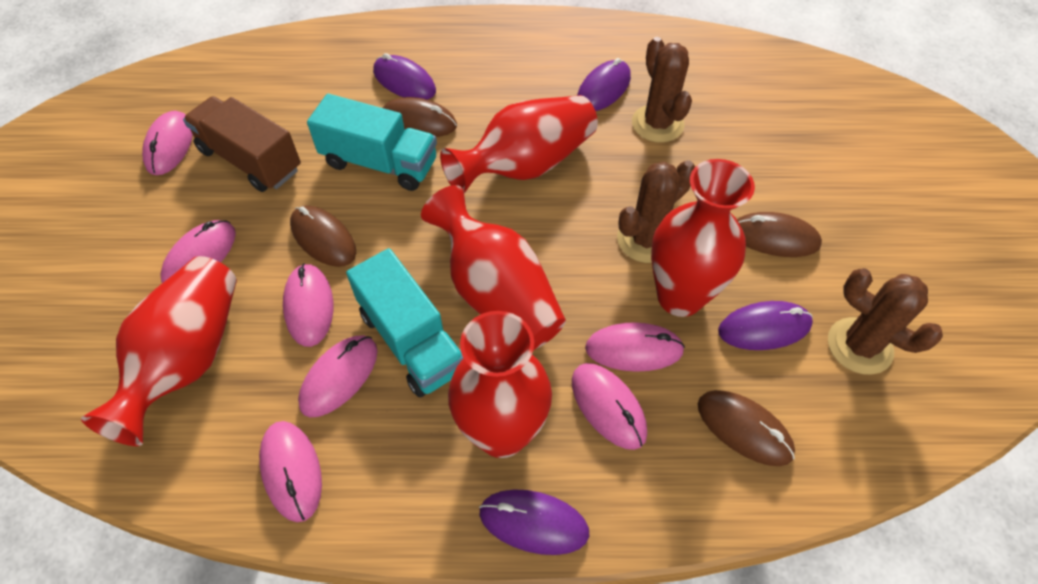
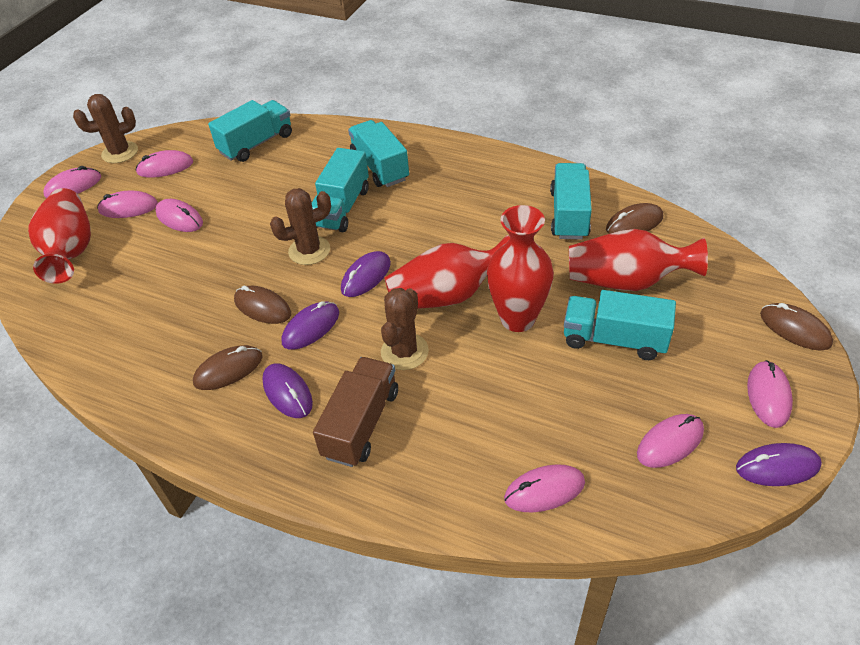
red vase: [81,256,237,446] [421,185,566,350] [440,95,598,193] [448,311,552,458] [651,159,755,317] = 5 -> [28,188,91,284] [384,235,510,309] [487,205,554,332] [569,229,708,291] = 4
turquoise truck: [307,94,437,191] [346,248,463,398] = 2 -> [208,100,292,162] [312,148,369,232] [348,120,409,187] [550,163,592,240] [564,290,676,360] = 5

